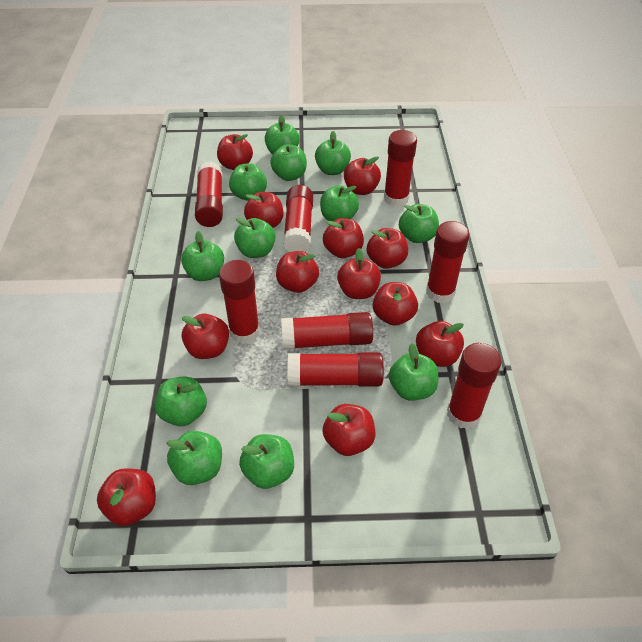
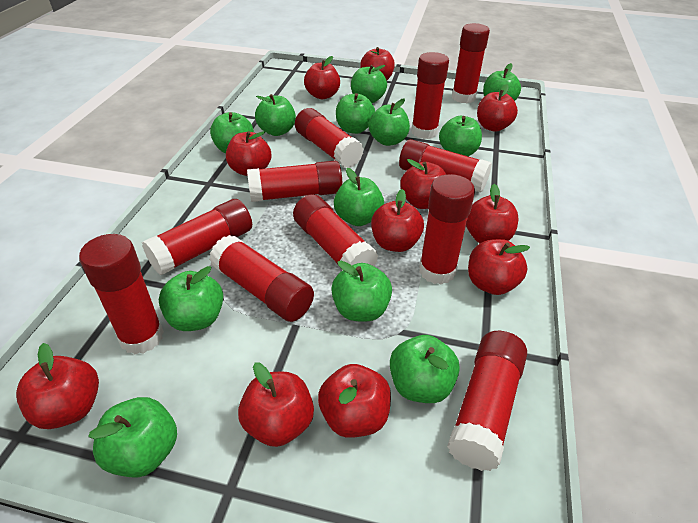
red apple: [97,468,156,526] [182,314,229,359] [217,134,253,170] [244,192,283,228] [276,251,319,293] [323,218,364,258] [323,404,375,456] [337,248,381,299] [344,157,381,195] [367,228,408,269] [373,282,418,326] [416,321,464,367] = 12 -> [16,343,99,429] [226,131,271,176] [238,362,314,447] [304,56,340,99] [318,364,391,438] [360,47,395,81] [371,189,424,252] [400,159,446,209] [466,184,518,243] [468,239,530,295] [477,84,518,132] = 11
red glue stick: [195,161,223,227] [219,260,260,344] [281,312,373,350] [283,185,313,252] [288,352,384,387] [384,130,417,207] [426,221,469,303] [447,343,501,429] = 8 -> [79,234,164,354] [142,199,252,275] [209,235,314,322] [247,161,342,202] [293,194,378,271] [295,108,364,168] [399,139,492,192] [411,52,449,139] [419,174,475,285] [447,331,527,471] [452,23,490,103] = 11

